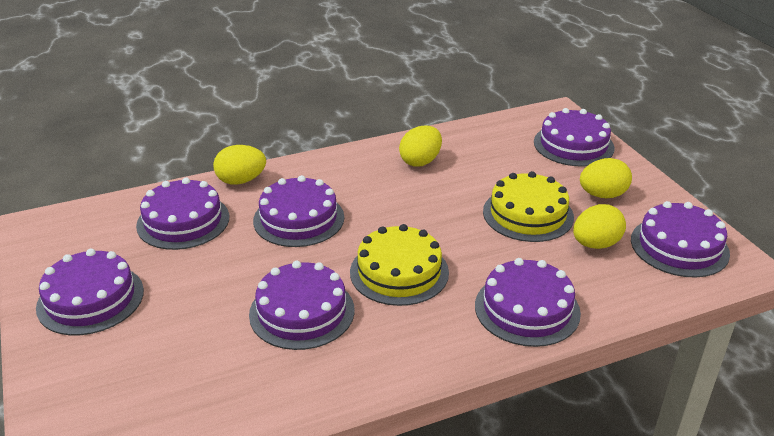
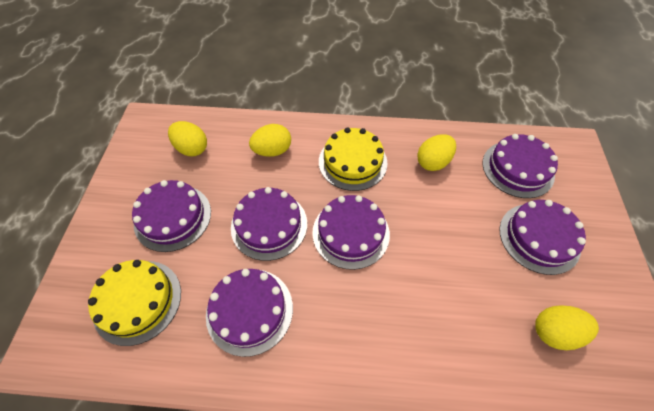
purple cake: [36,249,144,335] [136,178,229,250] [249,261,354,350] [253,175,344,247] [475,258,581,347] [534,108,615,167] [631,201,730,278] = 7 -> [132,180,211,252] [206,269,293,357] [231,187,307,261] [312,195,390,270] [483,134,558,198] [500,200,586,275] = 6

